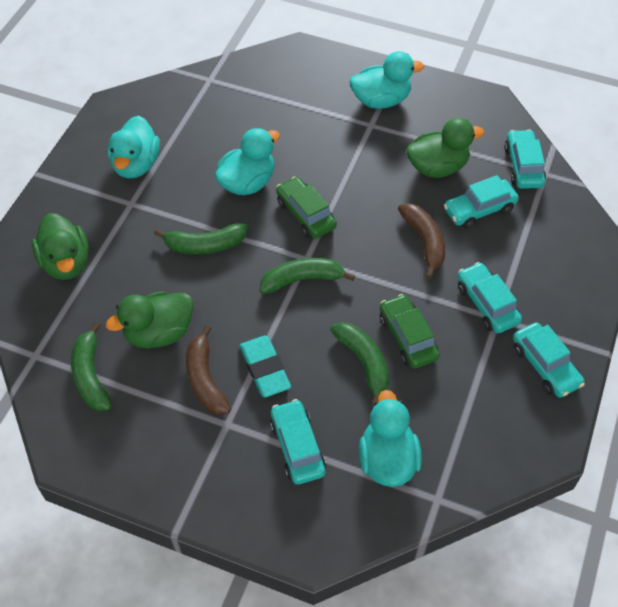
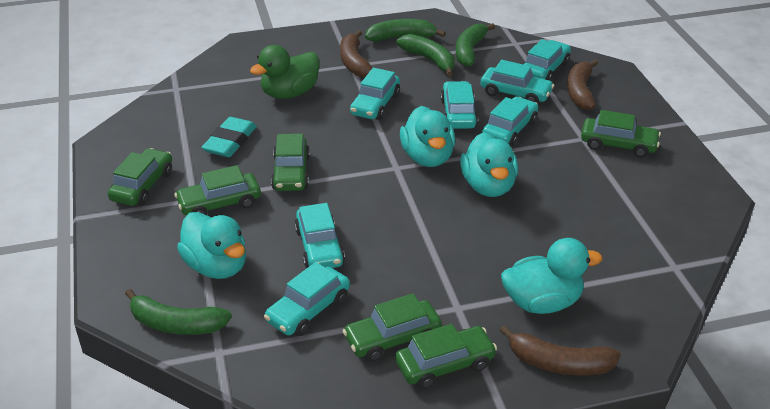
brown banana: [186,325,231,415] [398,203,445,279] = 2 -> [340,30,372,78] [499,325,621,376] [567,60,598,110] = 3
green car: [276,177,337,239] [380,294,440,369] = 2 -> [108,148,172,206] [174,165,261,215] [271,134,310,191] [343,293,442,362] [395,324,497,389] [581,110,661,158] = 6
green duck: [32,213,89,280] [106,291,194,349] [406,118,484,178] = 3 -> [250,45,320,99] = 1
turquoise car: [270,399,326,485] [444,175,519,228] [458,262,522,333] [504,129,546,189] [513,322,585,398] = 5 -> [264,262,350,336] [294,203,345,269] [350,68,400,120] [440,81,478,129] [480,60,554,104] [482,97,538,147] [523,39,571,81] = 7

